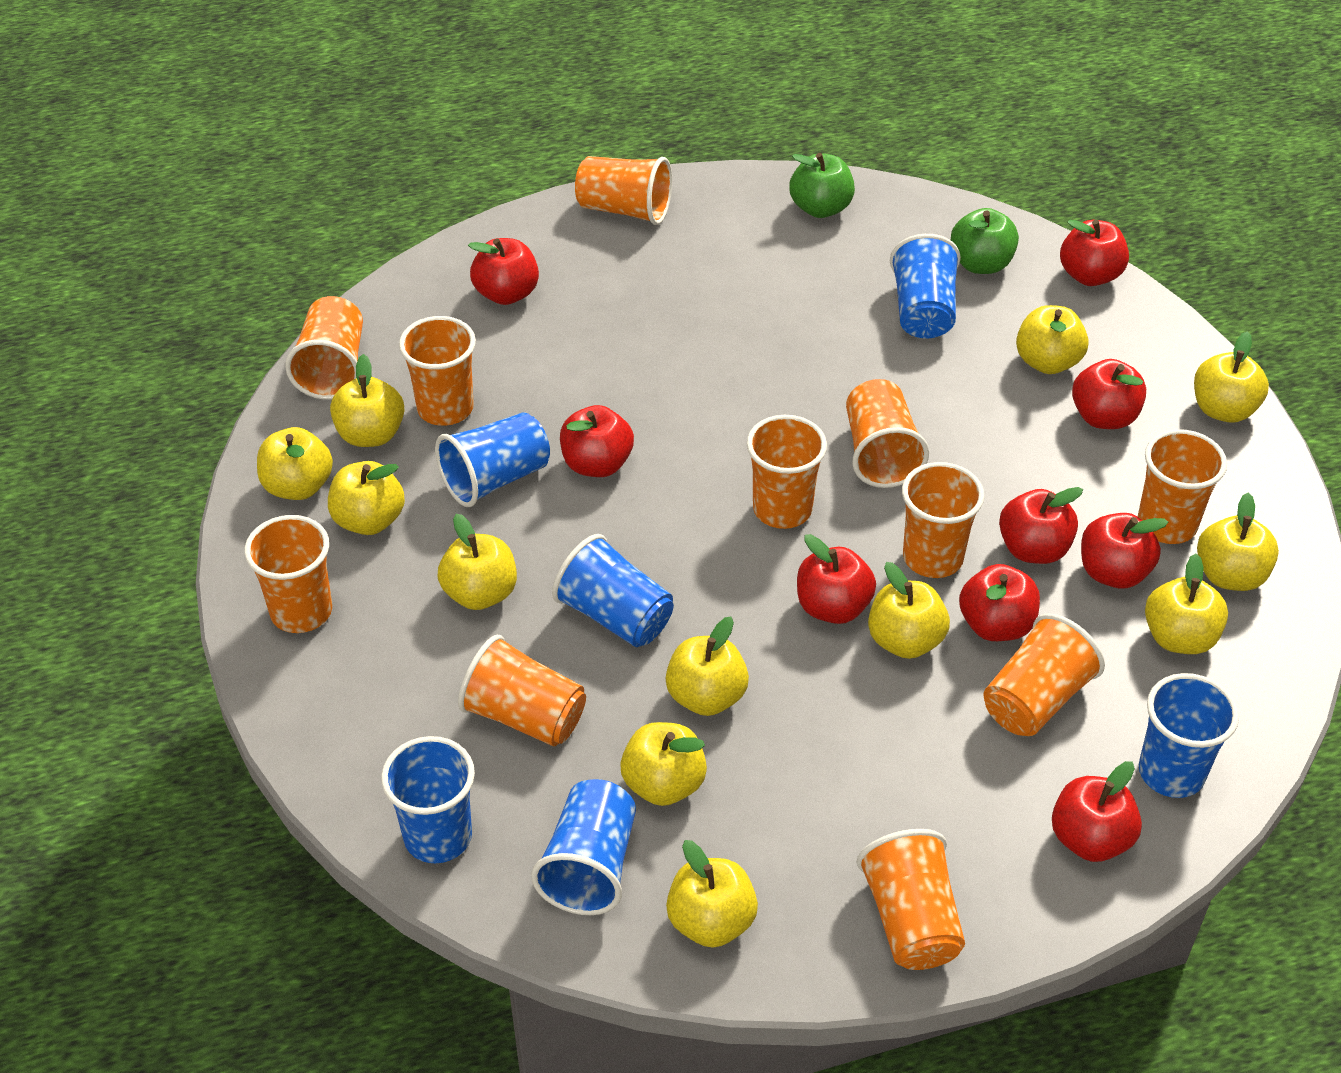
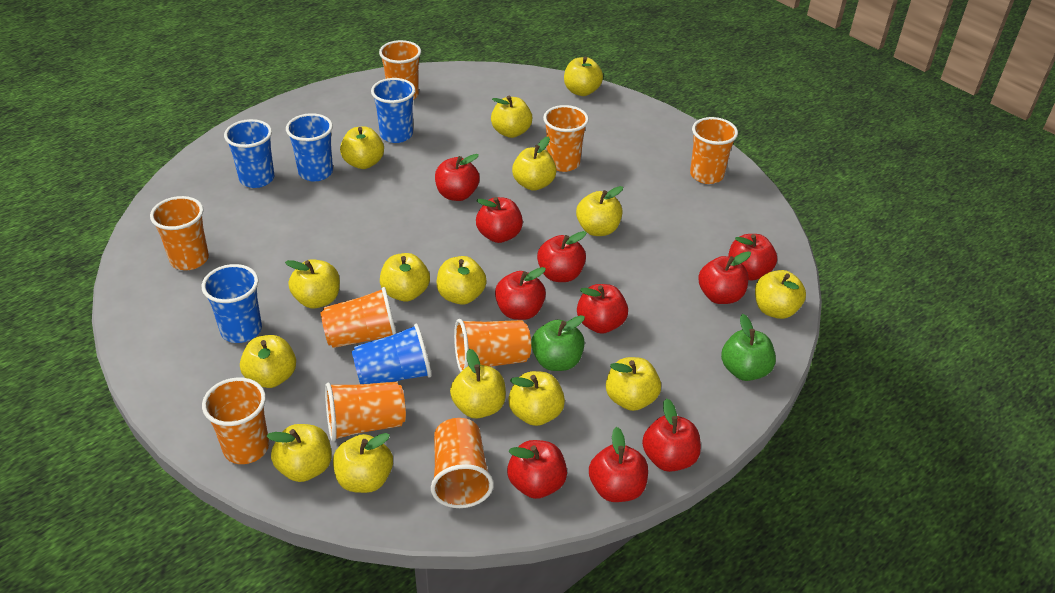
blue cup: [381,736,475,863] [435,412,550,507] [531,779,636,915] [552,534,674,647] [890,234,961,339] [1139,673,1239,798] = 6 -> [202,264,262,343] [224,119,274,188] [286,113,333,182] [352,324,432,384] [371,78,415,143] = 5
orange cup: [244,515,332,633] [285,296,363,400] [399,316,476,426] [458,635,586,746] [575,156,672,225] [747,415,827,529] [846,379,929,488] [857,829,965,970] [902,462,984,578] [983,613,1105,736] [1138,429,1227,544] = 11 -> [150,196,209,270] [202,377,269,464] [321,287,396,348] [325,382,406,442] [379,40,421,100] [431,418,494,508] [454,319,531,372] [543,105,589,172] [690,117,738,184] = 9
red apple: [468,238,539,305] [560,405,634,477] [797,534,876,624] [959,564,1040,641] [999,487,1083,564] [1052,761,1142,862] [1060,220,1129,286] [1072,359,1146,429] [1081,513,1168,588] = 9 -> [435,154,480,201] [476,197,523,243] [495,267,546,320] [507,440,567,499] [537,231,587,282] [577,284,628,334] [589,427,648,502] [642,398,701,472] [698,251,751,304] [728,234,777,280] = 10
yellow apple: [257,427,333,500] [328,461,405,535] [330,354,404,447] [438,514,517,610] [620,722,707,806] [666,617,749,716] [666,840,758,948] [868,562,950,659] [1016,305,1089,374] [1145,554,1228,654] [1194,331,1269,423] [1197,493,1279,591] = 12 -> [240,335,296,388] [266,424,332,482] [285,259,340,308] [333,433,393,493] [340,127,384,169] [380,253,430,302] [437,256,487,305] [450,349,506,418] [491,95,533,138] [508,371,565,426] [512,137,557,191] [564,57,603,96] [576,186,623,236] [606,357,661,411] [755,270,806,319] = 15

